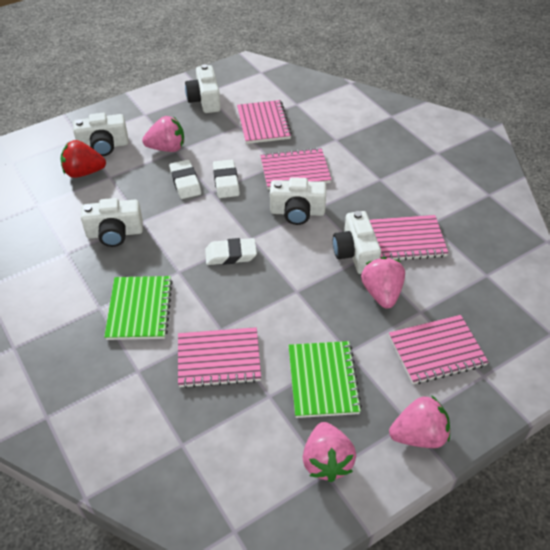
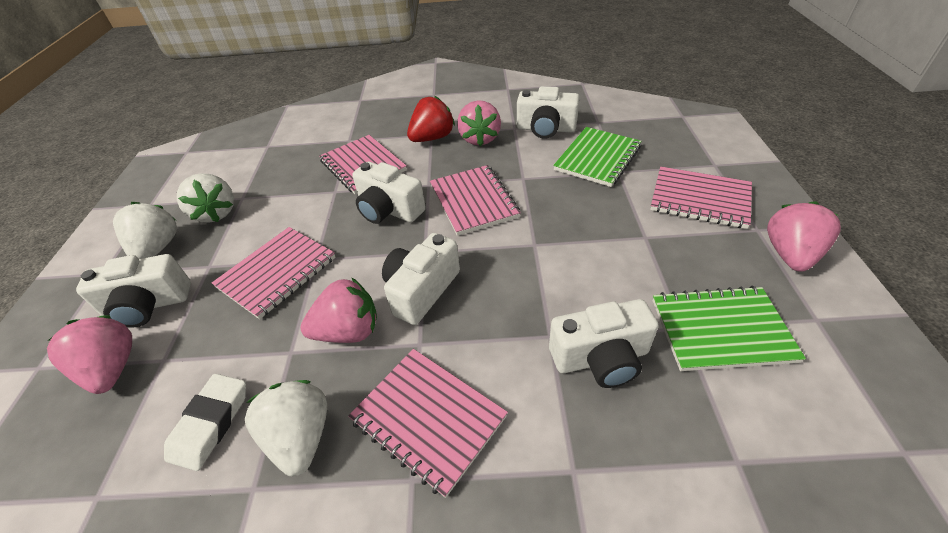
white eraser: [169,160,201,199] [205,238,257,265] [213,160,240,198] = 3 -> [164,374,246,471] = 1
white strawberry: none = 0 -> [113,202,177,259] [177,173,234,223] [245,380,327,476] = 3

